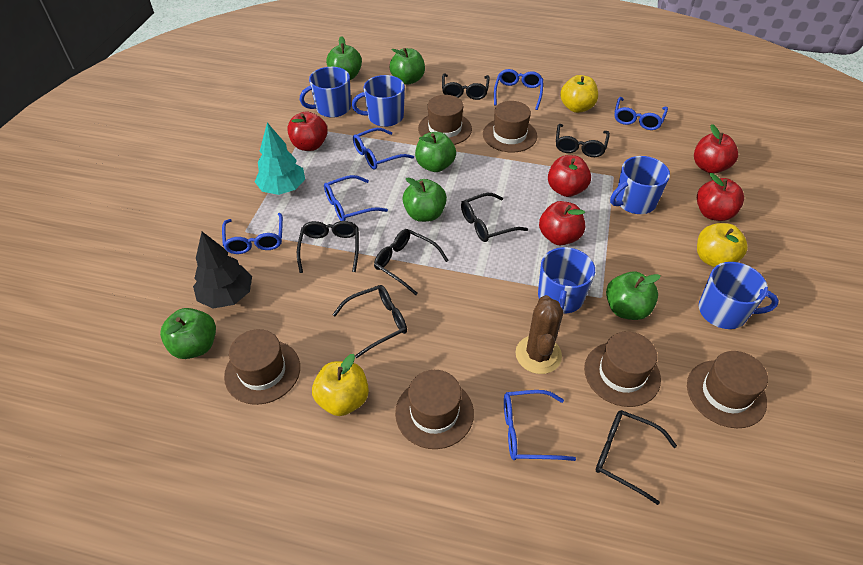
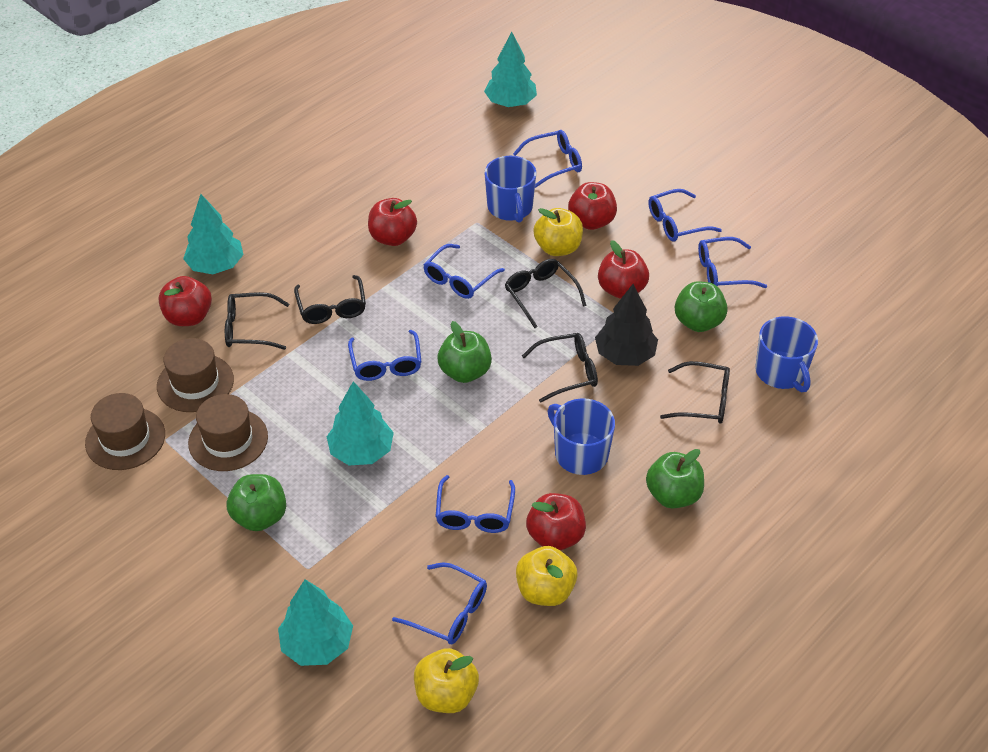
black glasses: [297,221,359,273] [332,285,407,358] [374,229,449,295] [442,73,490,100] [461,193,528,242] [556,124,610,157] [596,410,677,505] = 7 -> [225,292,289,350] [294,275,366,324] [505,259,586,328] [522,333,598,403] [660,361,730,424] = 5
blue glasses: [222,213,283,254] [324,175,388,221] [353,128,414,170] [494,69,543,110] [504,390,576,461] [615,97,668,130] = 6 -> [348,330,421,381] [392,562,487,644] [423,244,505,299] [436,475,515,533] [513,130,582,188] [649,189,722,241] [698,237,767,288] = 7
blue mug: [300,67,351,118] [352,75,405,127] [538,247,595,314] [610,156,670,214] [699,262,779,329] = 5 -> [484,156,537,223] [547,398,615,475] [755,316,818,392] = 3
brown cactus: [516,295,563,374] = 1 -> none = 0
brown hat: [224,329,300,405] [395,370,474,449] [418,95,472,145] [483,101,537,152] [584,331,661,407] [687,351,768,428] = 6 -> [85,393,165,470] [157,338,234,412] [188,394,268,471] = 3
green apple: [160,308,216,359] [326,36,362,80] [390,48,425,85] [402,178,447,222] [415,132,456,172] [606,272,661,320] = 6 -> [227,474,286,531] [437,321,492,383] [646,449,704,508] [675,281,728,332] = 4
turquoise tree: [255,123,305,195] = 1 -> [183,194,244,274] [278,579,353,666] [327,381,394,465] [484,31,537,107] = 4

